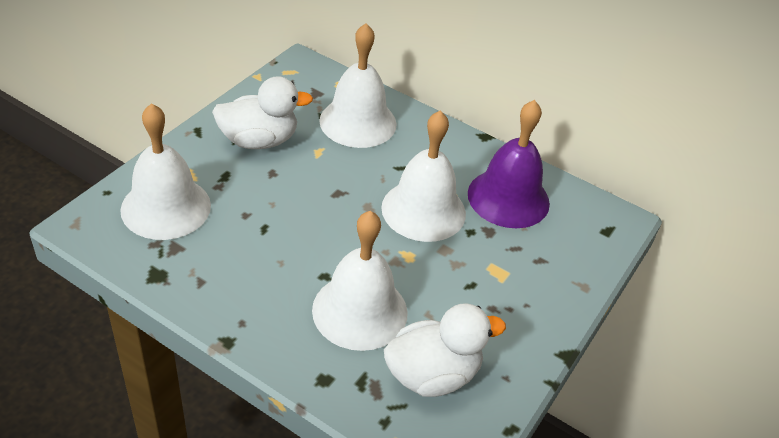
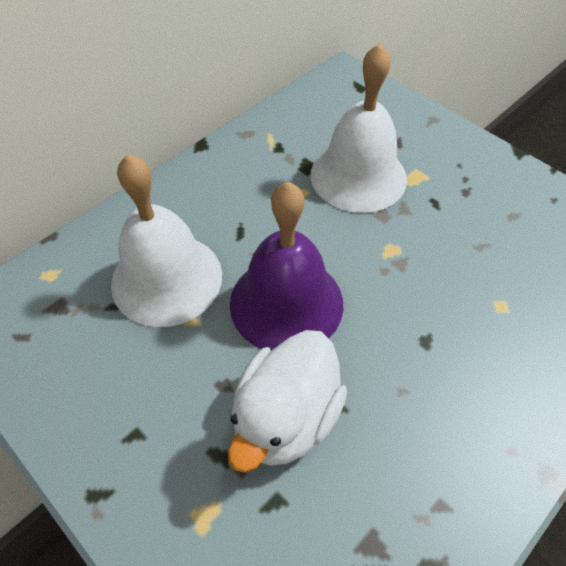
white bell: [120,103,211,240] [312,211,408,351] [319,23,397,148] [381,110,466,242] = 4 -> [111,154,222,327] [311,43,407,213] = 2
white duck: [212,76,313,149] [384,303,506,397] = 2 -> [228,330,347,473] = 1

